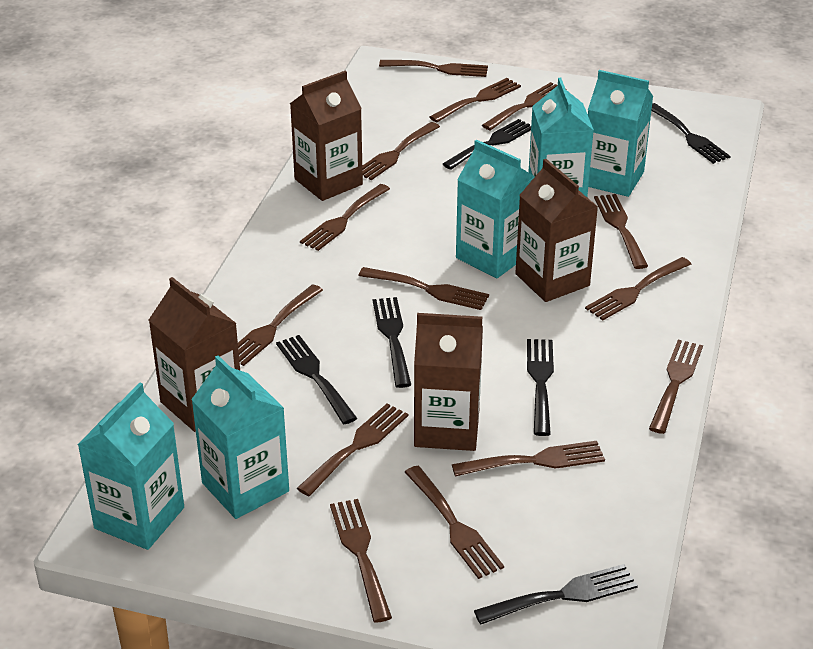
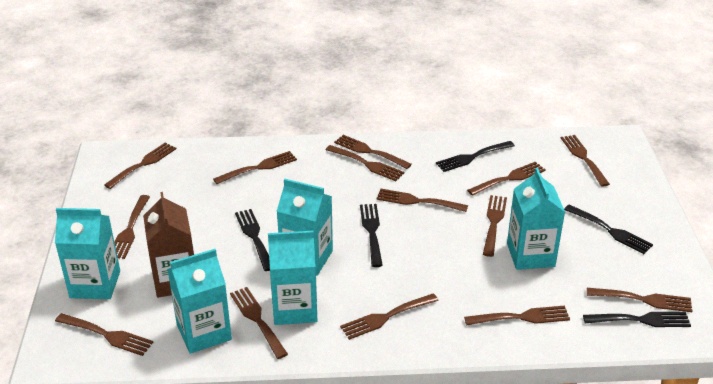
black fork: [276,335,357,424] [372,297,411,388] [443,119,531,170] [474,564,638,625] [527,339,554,436] [651,103,730,164] = 6 -> [235,209,270,271] [360,204,383,267] [436,141,515,172] [564,205,653,254] [583,312,691,327] = 5
brown carton: [149,277,240,432] [290,71,363,201] [414,313,483,451] [515,159,598,302] = 4 -> [143,192,194,298] = 1

